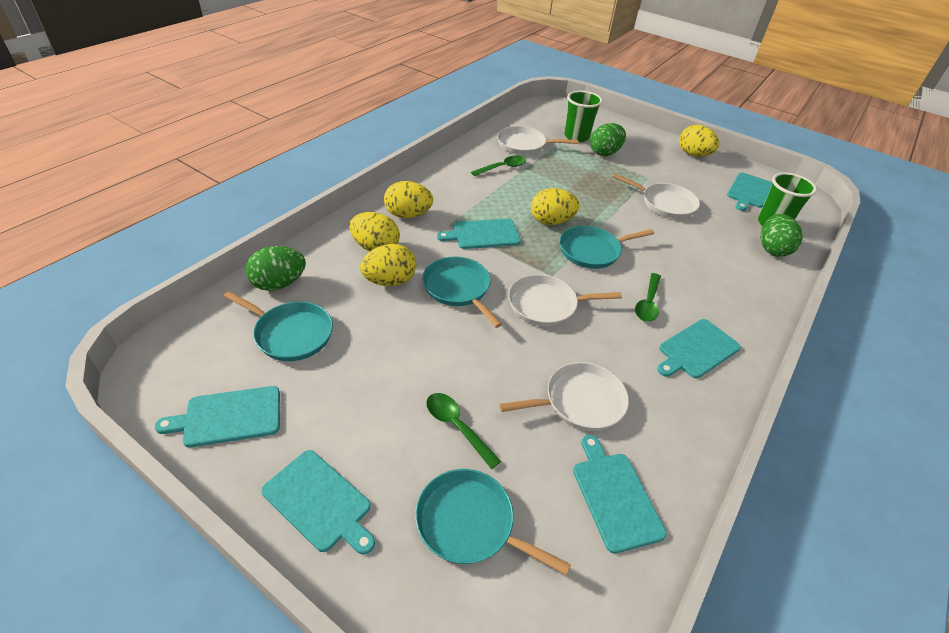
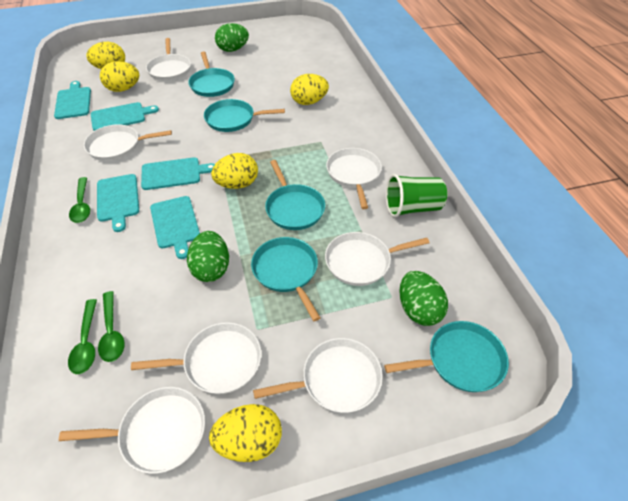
green cup: [564,90,603,142] [758,172,817,227] = 2 -> [386,174,447,218] = 1
turquoise cutting board: [155,386,280,448] [261,450,375,555] [437,219,521,249] [573,435,667,554] [657,319,741,378] [727,172,772,211] = 6 -> [54,81,91,119] [91,102,159,131] [97,174,139,232] [141,157,215,190] [150,196,200,259] = 5
turquoise pan: [224,291,333,361] [415,469,571,575] [422,257,502,328] [560,226,654,269] = 4 -> [188,51,235,97] [204,99,285,132] [251,237,320,321] [265,160,325,230] [384,321,509,392] = 5
white pan: [497,126,578,155] [499,362,629,431] [508,274,622,327] [613,174,700,219] = 4 -> [59,387,205,474] [84,124,172,161] [131,322,261,394] [146,38,191,81] [253,338,383,413] [325,232,429,286] [326,148,382,209] = 7

